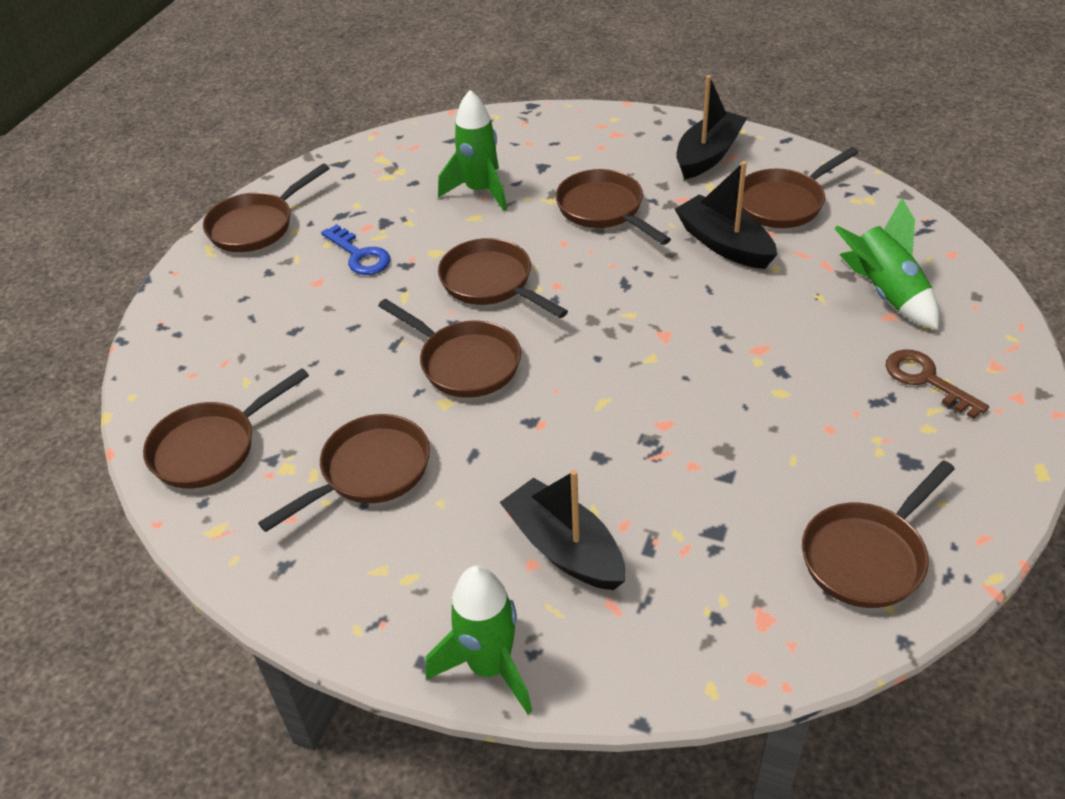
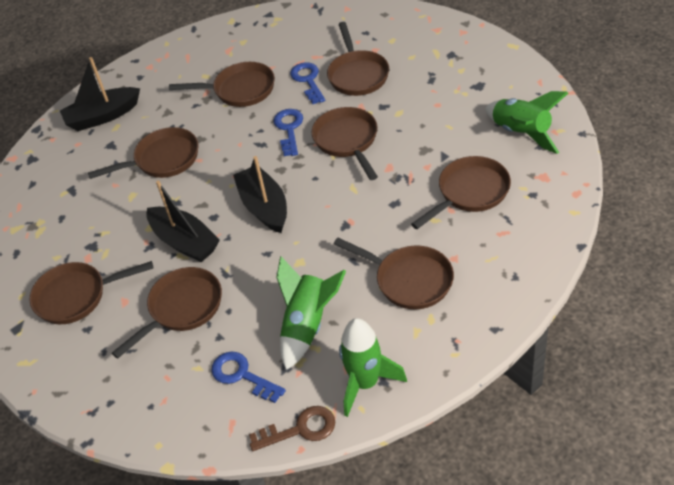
blue key: [321,224,390,275] = 1 -> [211,352,286,403] [273,109,303,156] [290,62,325,104] = 3

